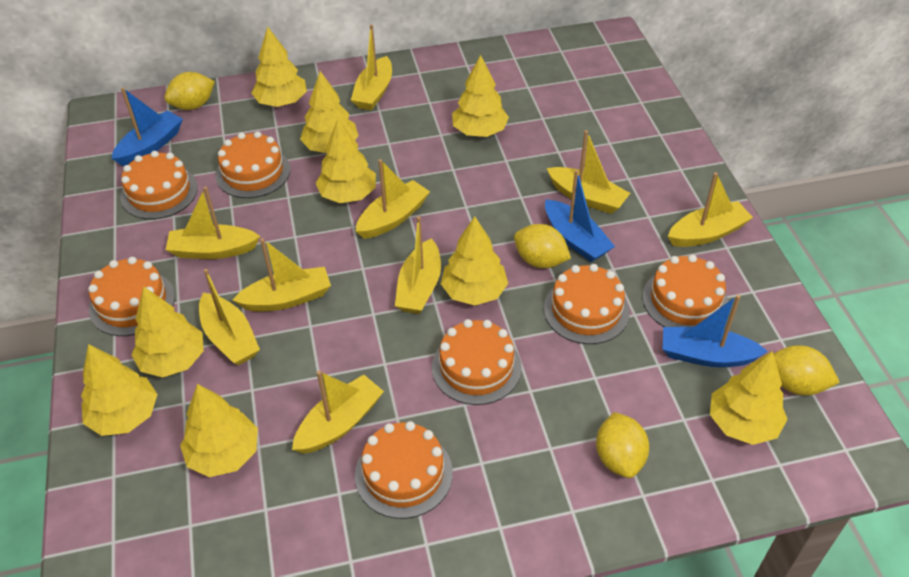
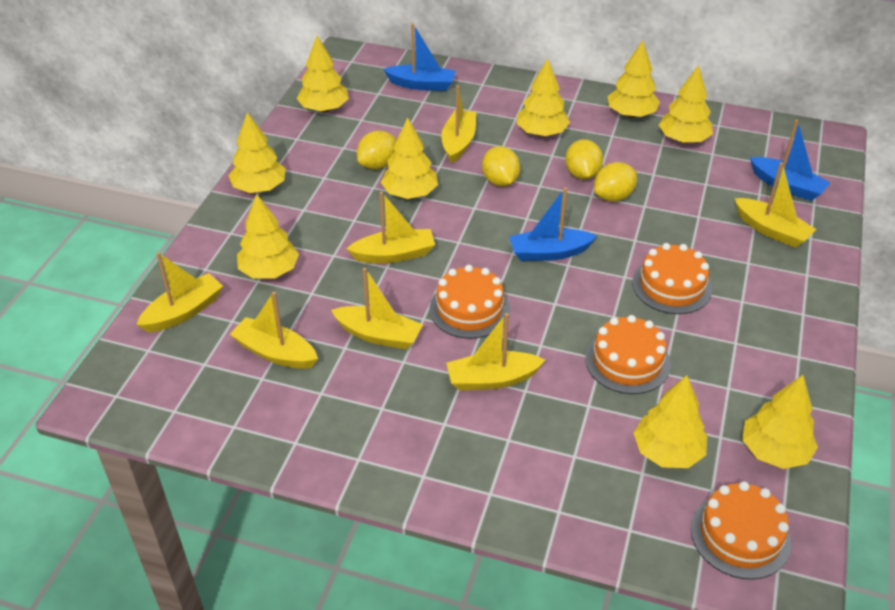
orange cake: [88,257,175,336] [120,151,198,219] [215,131,290,198] [355,421,453,519] [432,319,522,405] [544,264,630,344] [642,254,728,327] = 7 -> [429,265,510,339] [585,315,671,394] [632,243,712,314] [691,481,791,580] = 4
yellow boat: [166,187,260,259] [199,269,260,365] [233,238,331,312] [292,371,384,454] [351,24,392,110] [356,159,430,239] [395,216,441,314] [547,130,630,214] [668,172,753,247] = 9 -> [136,252,223,333] [230,292,318,369] [331,268,423,349] [347,192,435,263] [441,85,476,163] [446,313,545,390] [735,162,817,247] = 7

